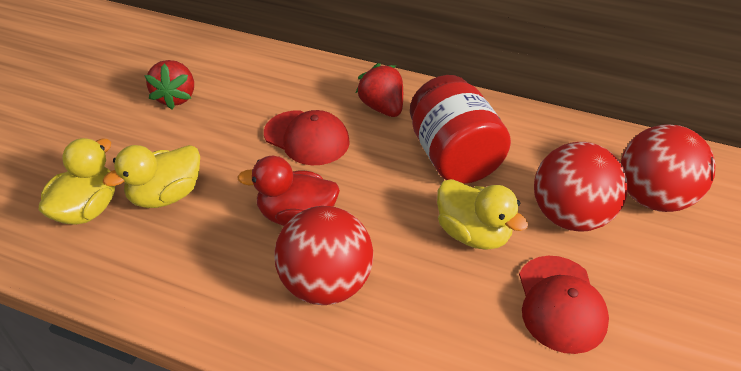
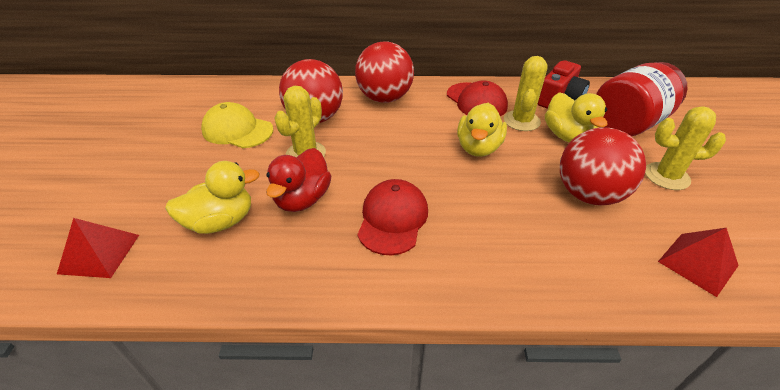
red camera: none = 0 -> [537,60,590,109] = 1
red pyramid: none = 0 -> [57,218,139,278] [658,228,739,297] = 2
red strawberry: [144,60,194,109] [356,63,403,117] = 2 -> none = 0
yellow cactus: none = 0 -> [274,86,326,157] [504,56,548,131] [645,106,726,190] = 3
yellow cap: none = 0 -> [201,102,273,148] = 1

